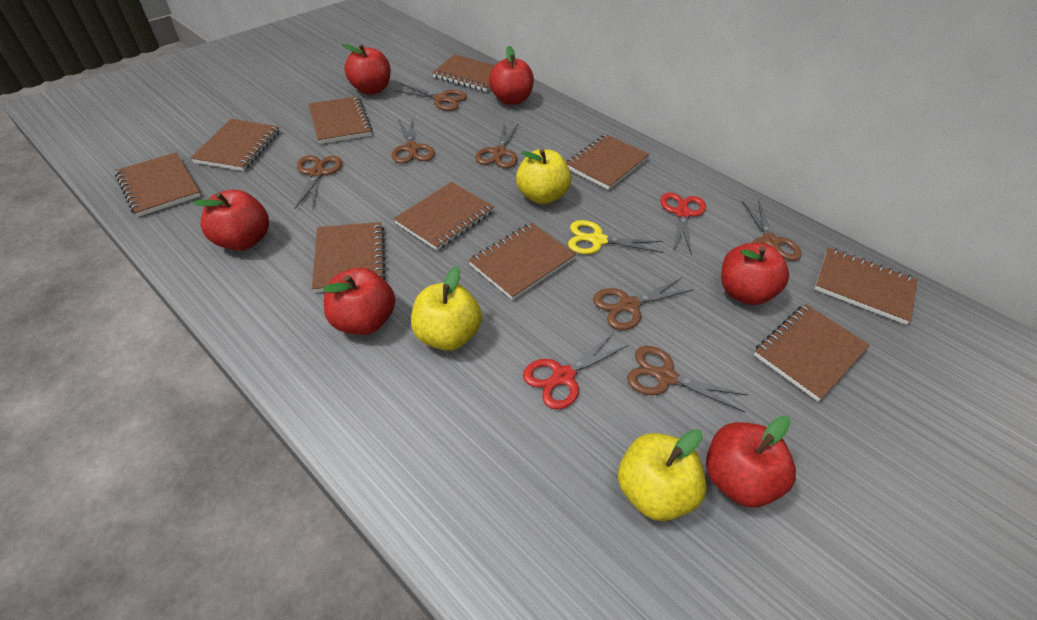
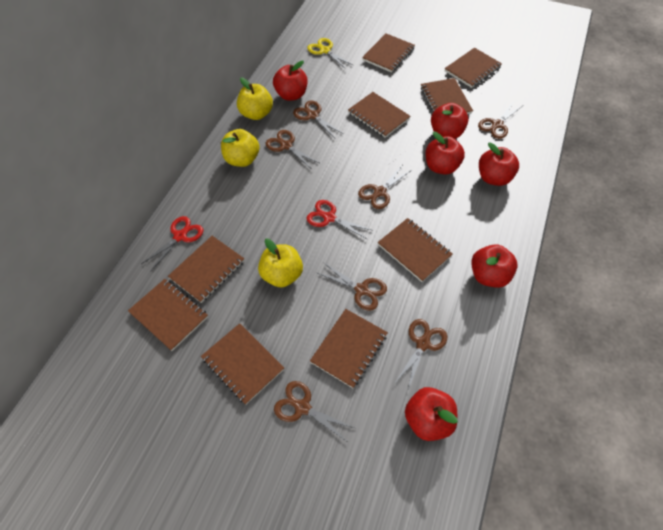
brown notebook: [115,152,200,217] [191,119,280,171] [308,96,373,144] [312,222,386,293] [394,182,494,251] [432,54,495,92] [469,223,576,300] [566,134,649,190] [754,304,870,401] [815,247,917,325] = 10 -> [128,279,208,351] [168,236,244,303] [201,323,284,405] [310,309,388,388] [348,92,410,138] [362,33,415,73] [378,218,452,282] [421,78,473,114] [445,48,502,88] = 9

